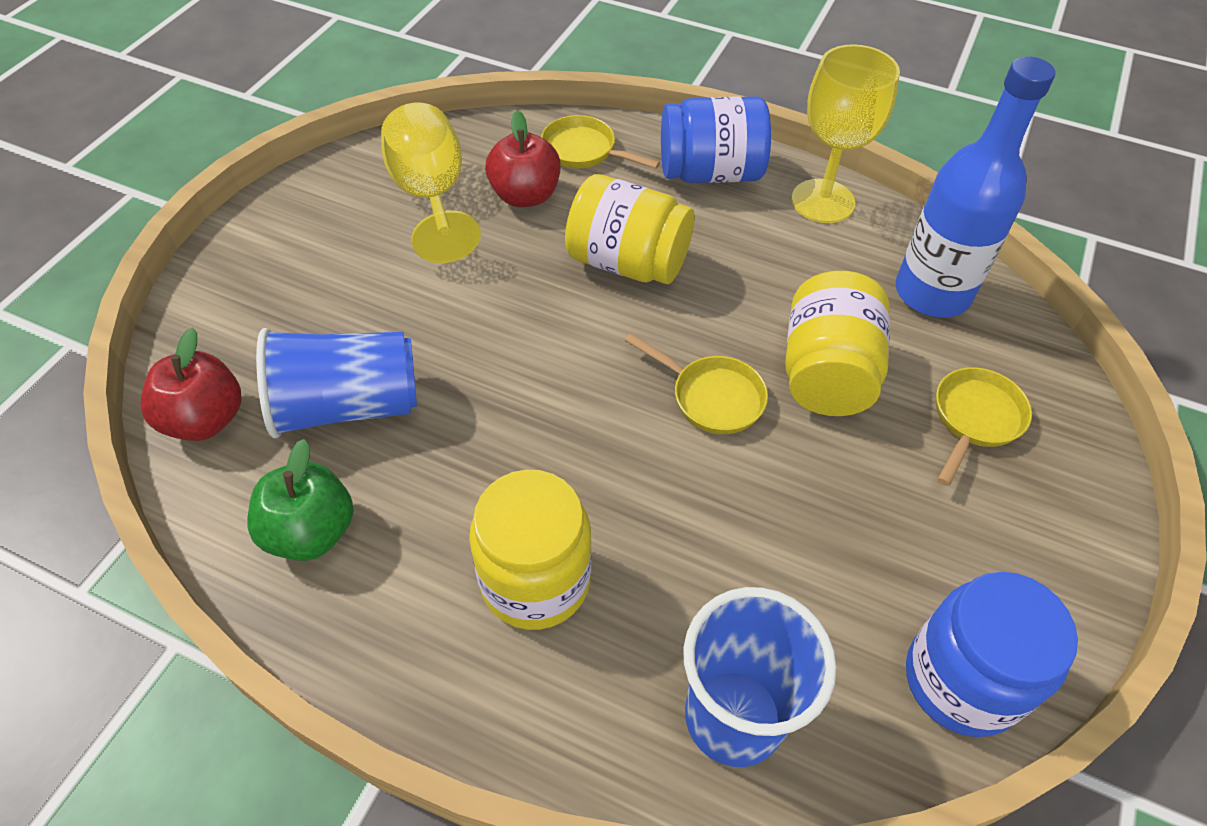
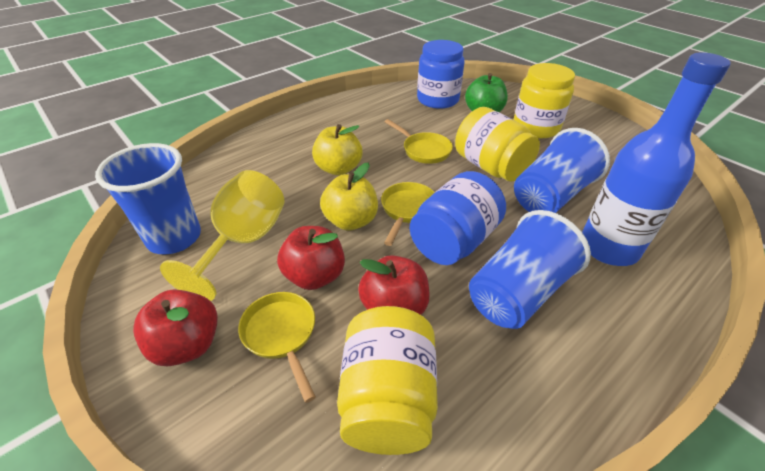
blue cup: [256,328,417,438] [683,587,837,767] = 2 -> [95,143,201,254] [469,210,591,329] [514,128,610,213] = 3
red apple: [141,328,242,441] [485,110,561,207] = 2 -> [133,289,218,366] [277,226,345,290] [358,255,430,315] = 3
yellow apple: none = 0 -> [312,124,363,176] [320,163,378,231] = 2
yellow goblet: [381,103,481,263] [792,44,900,223] = 2 -> [160,170,284,301] = 1

